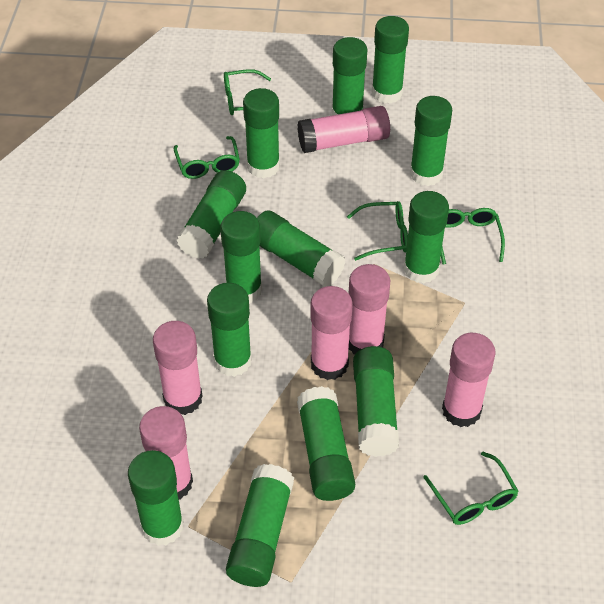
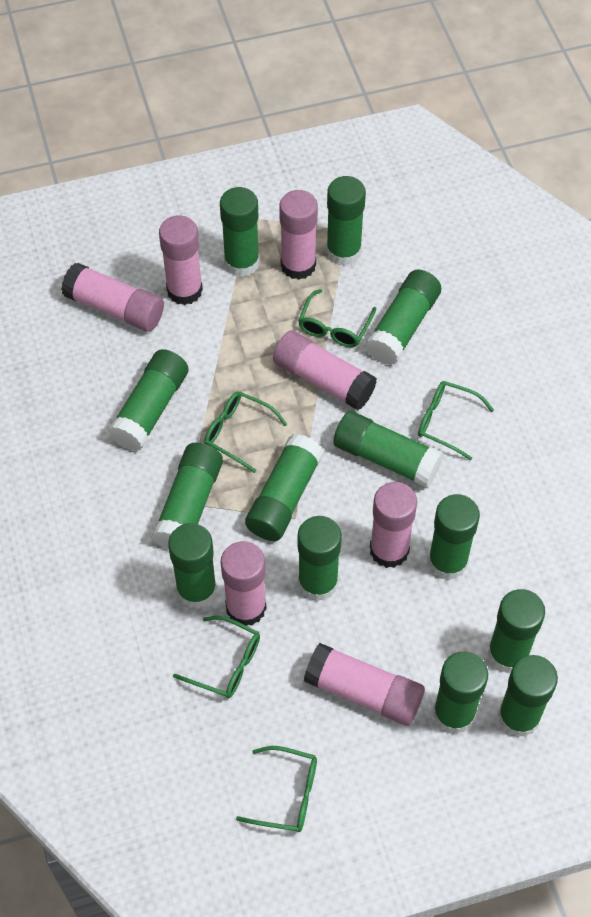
pink glue stick: [139,406,193,500] [153,321,203,415] [297,106,390,153] [310,286,353,380] [349,264,390,354] [442,333,496,427] = 6 -> [61,263,164,332] [159,215,203,305] [221,541,266,626] [273,330,377,410] [279,190,318,280] [304,643,425,726] [370,482,417,568] = 7

